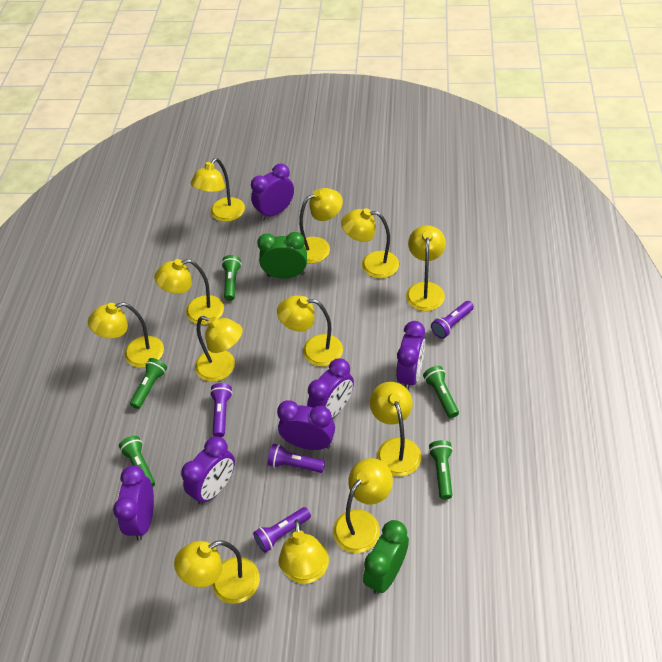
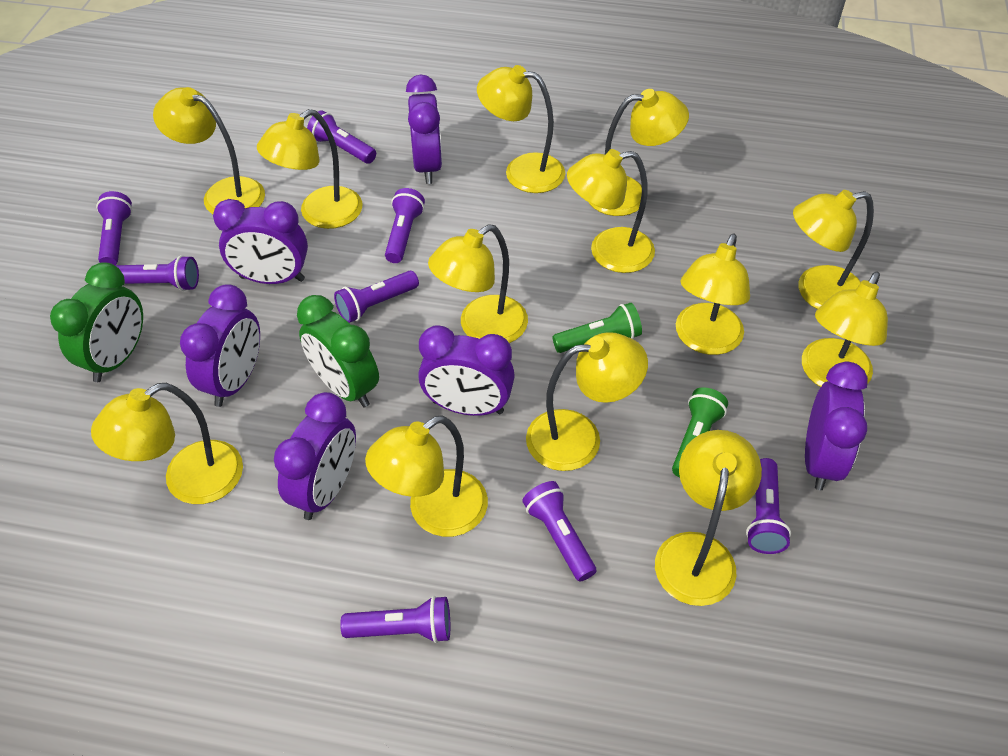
green flashlight: [119,436,155,487] [130,358,167,409] [221,255,242,301] [423,366,459,418] [429,440,453,499] = 5 -> [552,303,642,353] [672,387,728,478] = 2
purple flashlight: [210,383,232,437] [253,507,311,553] [268,444,325,473] [431,301,474,339] = 4 -> [96,191,132,265] [115,255,199,291] [307,111,376,164] [334,271,419,323] [340,596,450,643] [385,188,425,263] [522,481,596,582] [746,458,791,554] = 8
yellow lamp: [88,302,164,368] [154,259,224,325] [174,540,260,604] [191,158,245,222] [195,316,243,382] [277,296,343,367] [279,519,329,584] [299,188,343,264] [333,458,393,553] [341,208,399,278] [370,382,421,476] [406,225,446,311] = 12 -> [91,383,243,504] [153,87,265,214] [257,109,362,229] [365,415,488,537] [428,224,528,343] [477,65,565,193] [526,332,648,471] [567,149,655,273] [589,89,689,216] [655,430,762,606] [676,234,750,355] [793,190,874,309] [802,272,888,387] = 13

